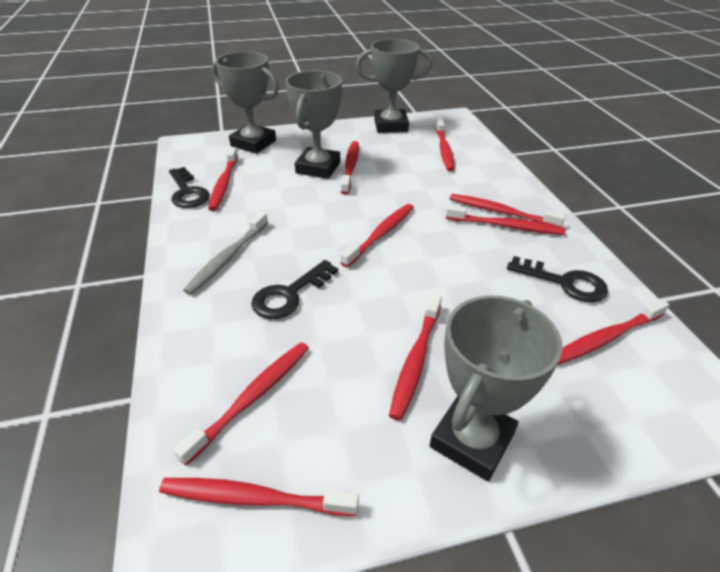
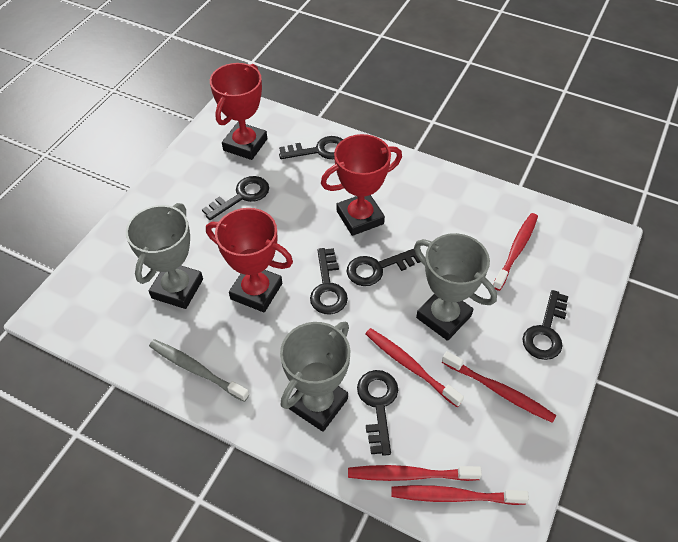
black key: [169,167,210,208] [251,260,338,319] [507,256,608,302] = 3 -> [202,176,269,220] [279,136,343,159] [310,248,348,314] [347,249,420,286] [357,370,398,456] [522,290,568,360] = 6
grey trophy: [212,51,279,154] [285,70,342,179] [356,39,432,133] [430,295,562,481] = 4 -> [126,203,203,309] [280,322,350,432] [414,233,497,341] = 3
red toothbrush: [159,478,359,516] [173,342,309,466] [208,147,238,211] [340,204,414,267] [341,141,359,195] [389,294,442,421] [435,119,455,171] [446,205,566,235] [450,194,566,227] [557,299,669,365] = 10 -> [348,465,482,481] [366,328,464,407] [391,485,529,505] [442,351,556,423] [493,213,538,291] = 5
red trophy: none = 0 -> [206,208,293,313] [210,63,267,160] [321,134,402,236] = 3

